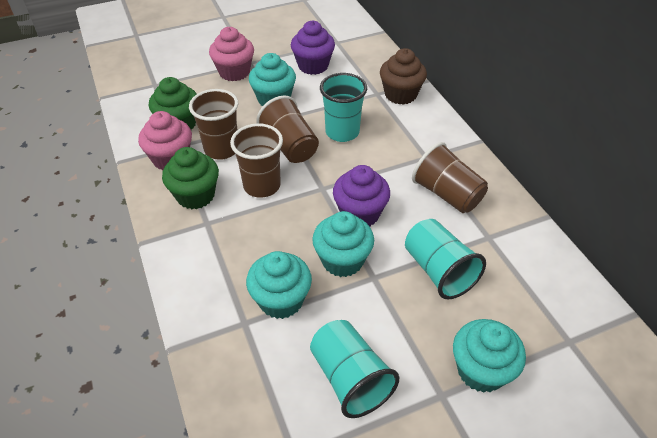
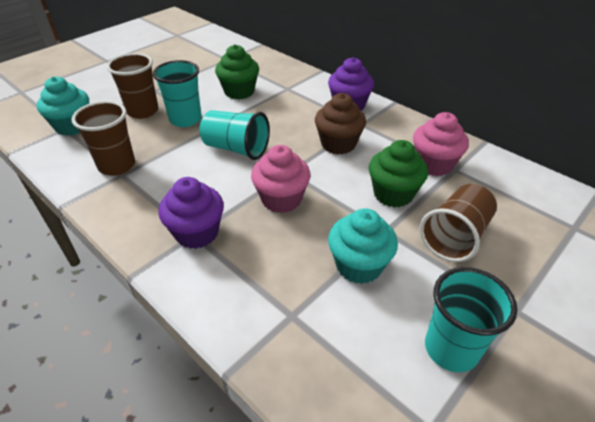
brown cup: [189,89,238,160] [230,123,283,198] [256,96,319,163] [412,142,488,213] = 4 -> [71,101,135,176] [107,53,158,119] [420,184,497,262] = 3
turquoise cupcake: [246,251,312,319] [249,53,296,106] [312,211,374,277] [453,319,526,393] = 4 -> [37,76,89,136] [328,208,398,284] = 2

